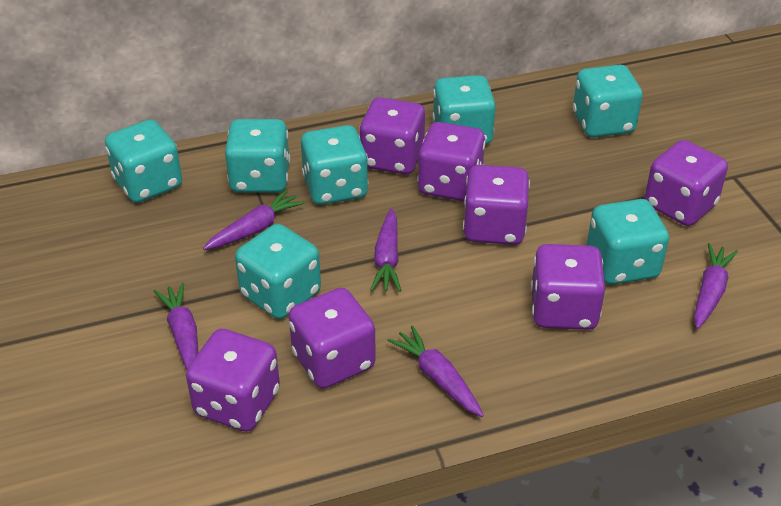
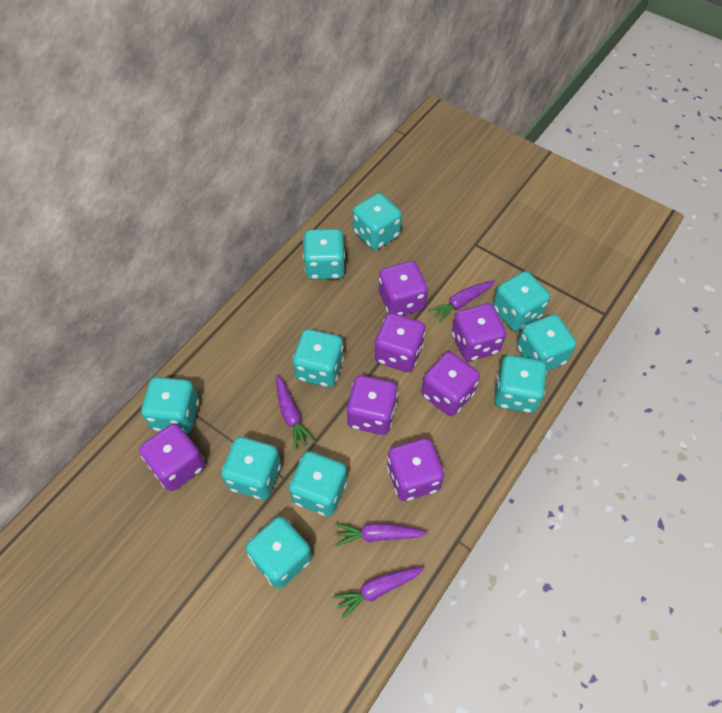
purple carrot: [154,282,198,369] [203,189,305,250] [370,208,401,292] [387,325,484,417] [694,243,738,329] = 5 -> [276,375,315,449] [332,567,425,619] [335,523,428,546] [428,280,495,323] = 4
turquoise dice: [105,119,182,203] [225,119,290,193] [235,224,321,319] [301,125,369,205] [433,75,496,145] [573,65,643,137] [587,199,669,285] = 7 -> [141,377,199,434] [221,437,281,499] [246,516,312,589] [289,451,347,516] [292,329,344,387] [303,229,345,280] [353,193,402,250] [493,271,550,331] [494,355,547,413] [517,314,576,371] = 10

